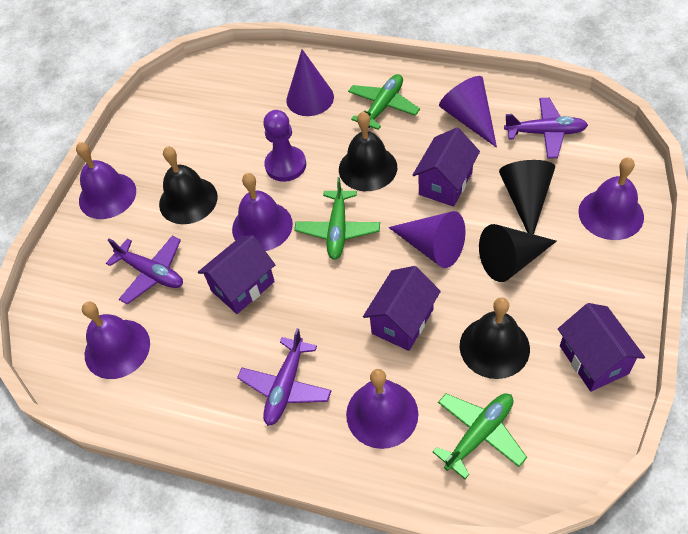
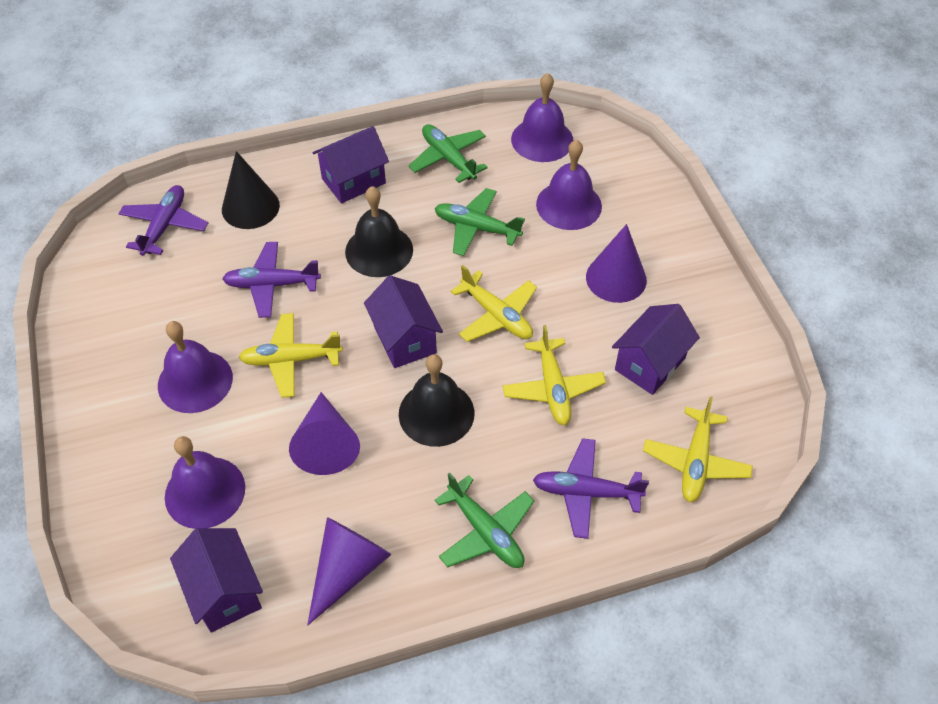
black bell: [159,147,218,224] [339,112,397,191] [460,297,530,379] = 3 -> [345,186,413,277] [399,354,474,447] = 2
black cone: [479,224,557,282] [499,160,555,234] = 2 -> [222,151,280,229] = 1
purple bell: [76,142,136,219] [82,302,150,379] [232,173,293,251] [346,369,418,449] [578,157,644,240] = 5 -> [158,321,233,413] [165,436,245,529] [511,73,573,162] [536,140,602,230] = 4
purple pawn: [263,110,306,182] = 1 -> none = 0
yellow plane: none = 0 -> [239,313,343,398] [451,265,537,342] [503,325,606,425] [643,396,753,503] = 4

